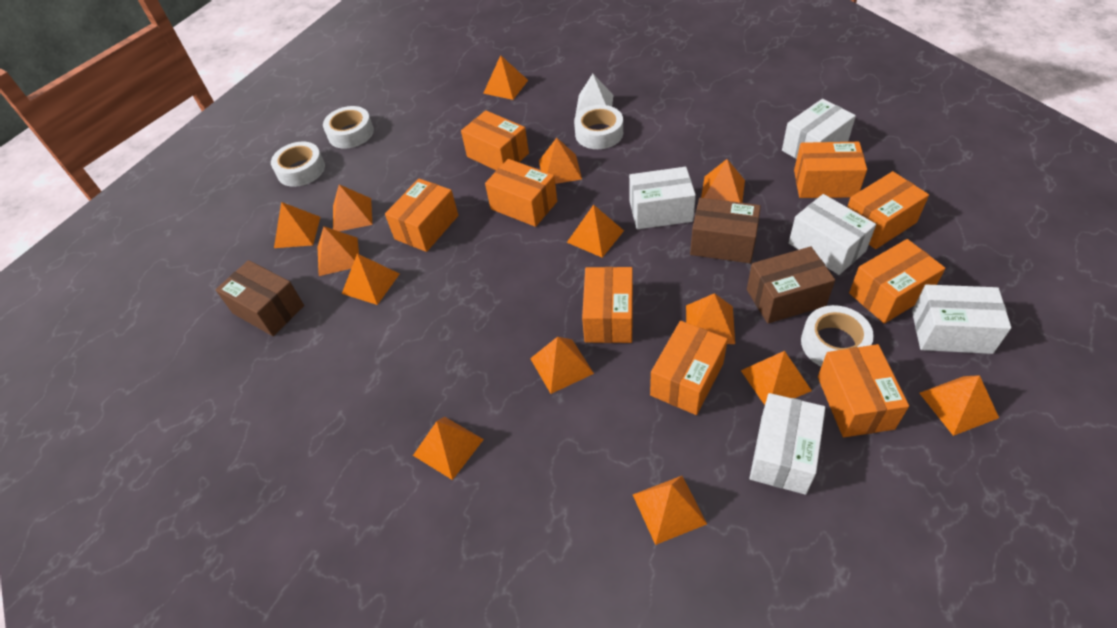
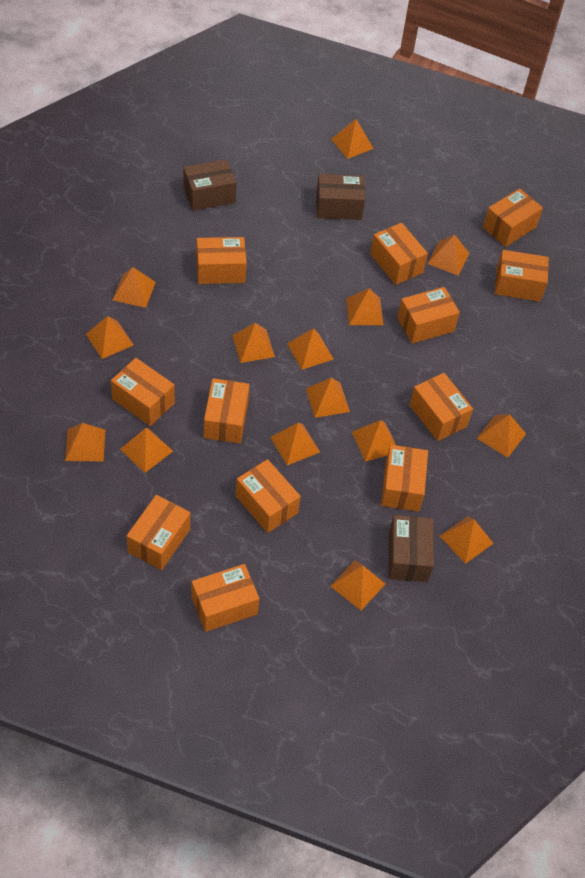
orange box: [385,179,458,252] [461,110,529,170] [485,159,557,227] [582,267,633,343] [650,321,728,415] [794,142,867,198] [818,344,909,437] [847,171,929,249] [849,239,945,324] = 9 -> [111,358,175,426] [127,495,190,570] [191,564,260,632] [196,237,247,284] [204,378,250,443] [236,459,301,533] [370,223,428,285] [381,445,428,512] [397,287,460,344] [410,373,473,441] [483,188,543,247] [495,250,549,302] = 12
orange pyramid: [274,202,320,248] [318,226,359,276] [333,185,372,231] [342,254,399,305] [413,417,484,480] [483,55,528,100] [530,337,594,394] [539,138,582,184] [567,205,624,258] [633,476,707,545] [686,293,735,344] [701,159,745,203] [741,351,812,405] [920,375,999,436] = 14 -> [65,423,105,461] [86,316,134,359] [112,267,156,308] [120,428,173,473] [232,323,275,363] [270,423,320,465] [287,328,333,370] [306,378,350,418] [331,119,374,159] [331,560,385,610] [346,288,383,325] [352,420,396,462] [427,235,469,275] [440,516,494,564] [477,414,526,458] = 15
white box: [629,167,696,229] [750,393,825,495] [782,99,856,159] [789,194,876,275] [912,284,1011,354] = 5 -> none = 0
white pyramid: [575,74,613,116] = 1 -> none = 0
white tape: [271,142,325,187] [323,106,374,149] [574,105,623,149] [801,305,874,366] = 4 -> none = 0

